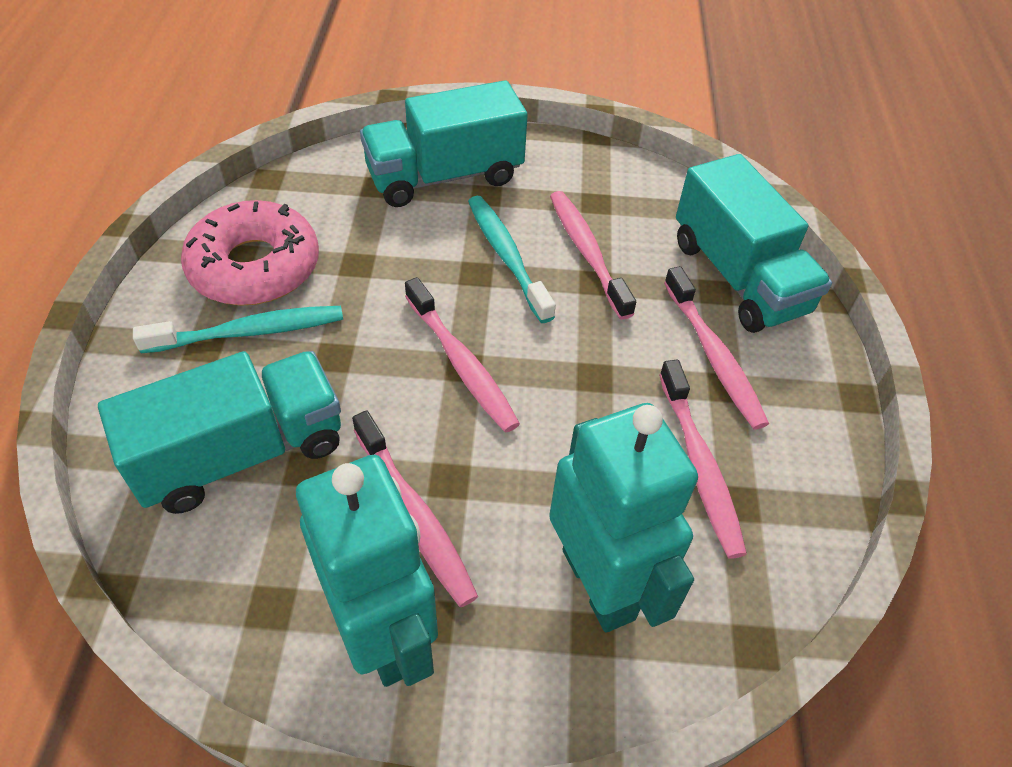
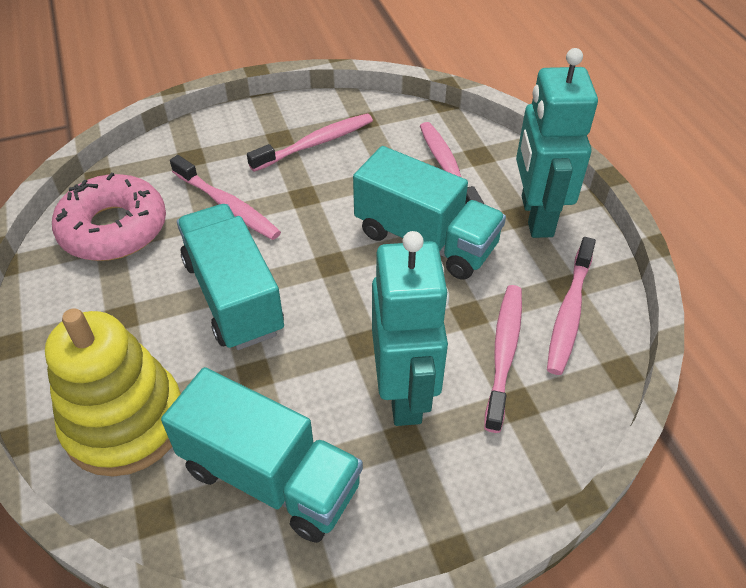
turquoise toothbrush: [133,306,343,353] [468,196,556,323] = 2 -> none = 0
yellow stacking toy: none = 0 -> [45,308,181,477] = 1

